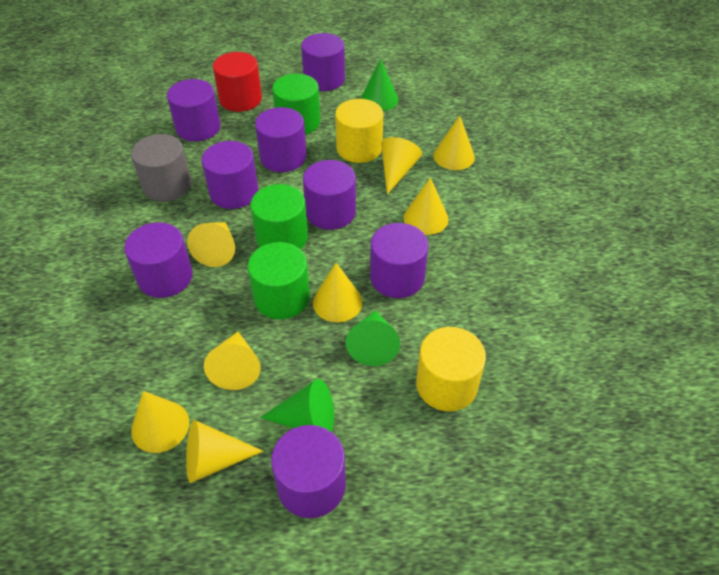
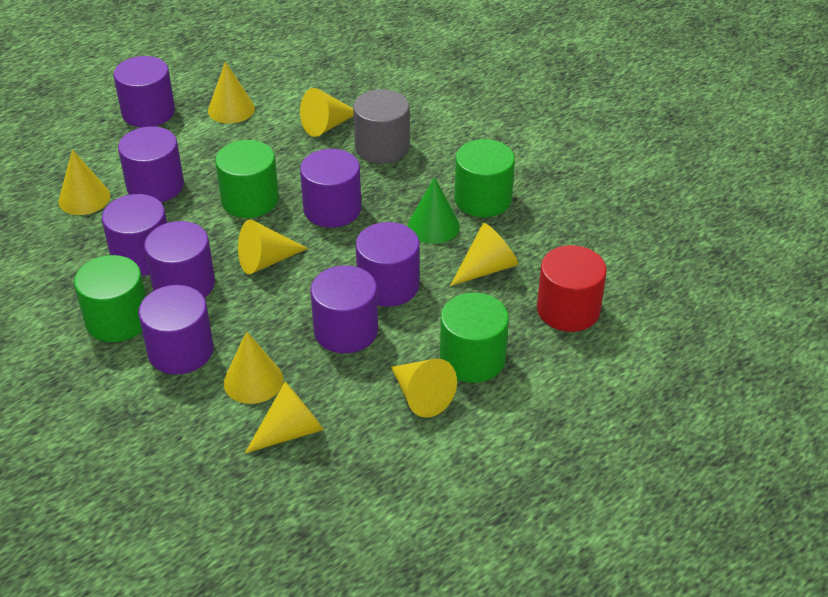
green cone: [260,379,334,432] [346,310,400,366] [361,59,398,111] = 3 -> [408,177,460,244] = 1
green cylinder: [248,242,310,319] [250,184,308,249] [272,74,320,134] = 3 -> [74,255,146,342] [215,140,279,218] [440,293,509,383] [454,139,515,217] = 4
yellow cylinder: [335,99,383,163] [416,327,486,411] = 2 -> none = 0

